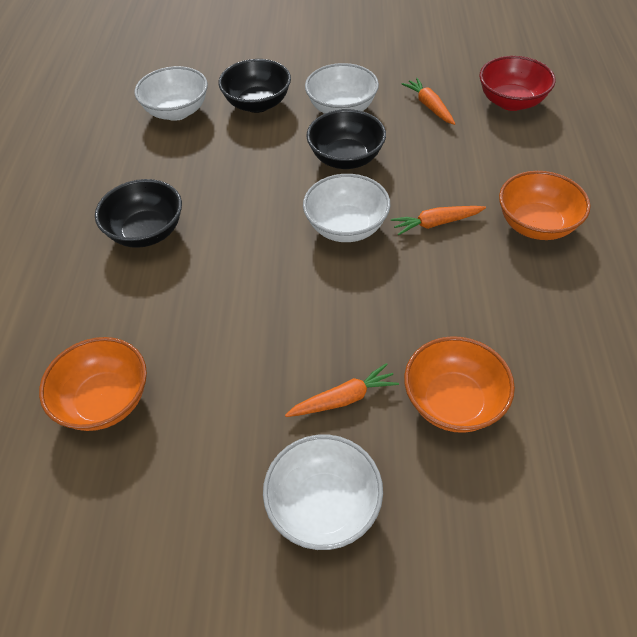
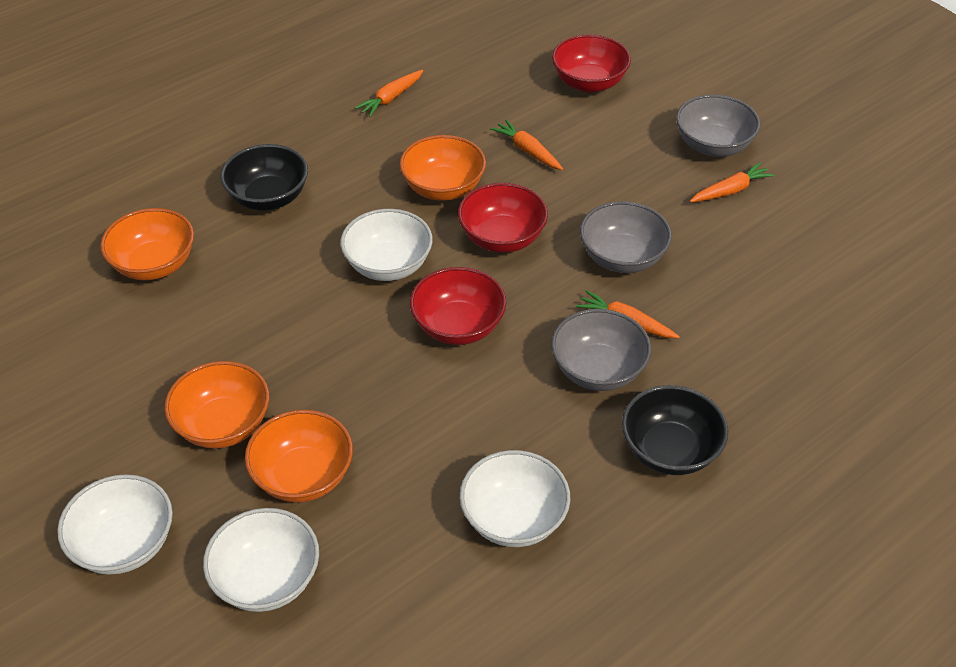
black bowl: [95,179,182,248] [218,59,291,113] [306,109,386,169] = 3 -> [220,144,308,211] [622,385,728,475] = 2
grey bowl: none = 0 -> [551,309,651,391] [580,201,672,273] [676,95,760,157] = 3
orange bowl: [39,337,147,431] [404,336,515,433] [499,171,591,240] = 3 -> [100,208,194,280] [164,361,269,449] [245,410,353,502] [400,135,486,201] = 4
orange carrot: [285,363,399,417] [391,206,486,236] [402,78,455,125] = 3 -> [355,70,423,117] [490,119,563,170] [576,290,680,338] [690,162,774,202] = 4
red bowl: [480,56,556,111] = 1 -> [410,267,506,345] [458,183,548,253] [552,34,631,93] = 3

